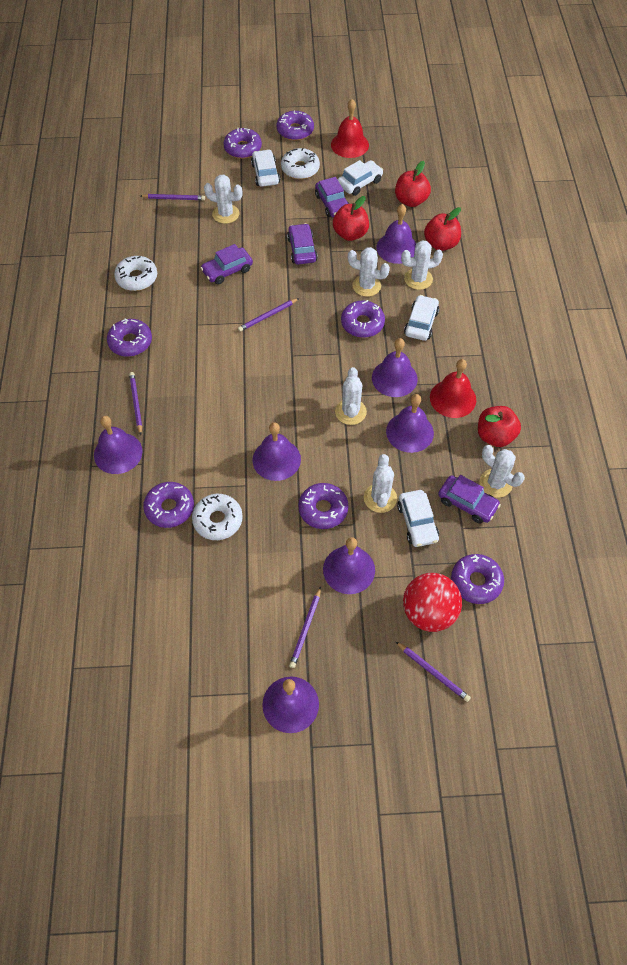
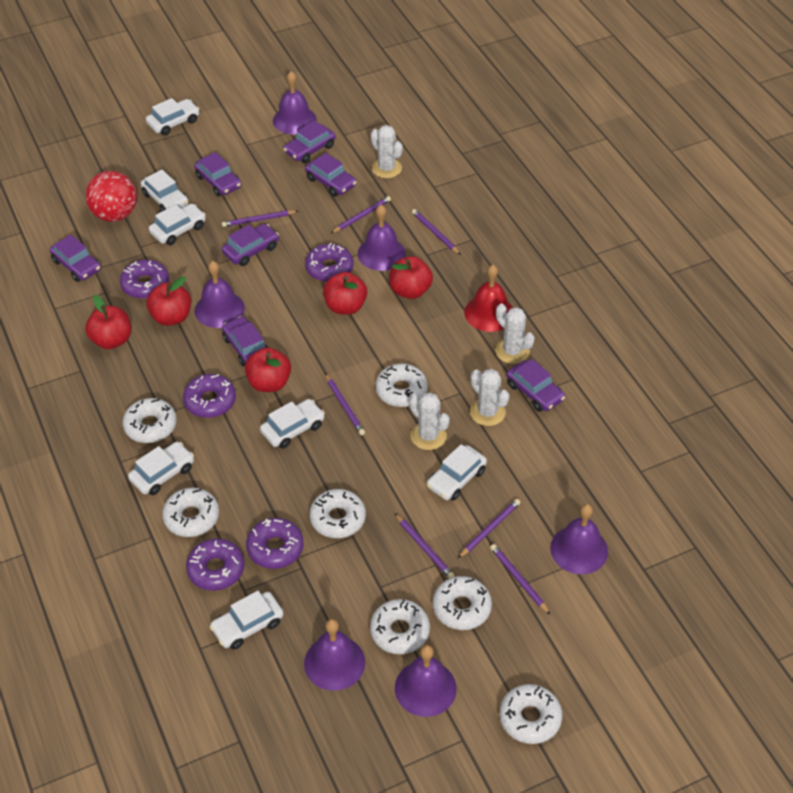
purple bell: [94,416,142,474] [252,422,301,481] [262,677,319,733] [323,537,375,594] [372,338,418,397] [376,204,416,264] [386,394,434,453] = 7 -> [195,261,245,328] [273,71,317,135] [304,619,365,691] [357,205,406,271] [395,645,457,717] [550,504,608,574] = 6
purple car: [201,244,253,284] [287,223,318,264] [315,177,349,217] [438,475,501,524] = 4 -> [50,235,101,282] [194,152,242,197] [222,224,279,266] [222,316,268,367] [283,121,336,163] [305,153,357,197] [506,359,565,412] = 7
purple donut: [107,318,152,357] [143,482,194,528] [224,128,262,159] [277,111,314,141] [298,483,349,529] [341,300,385,338] [451,554,504,604] = 7 -> [120,260,169,299] [183,374,236,418] [186,538,244,591] [246,518,304,569] [305,243,353,282] = 5
purple pencil: [129,372,142,435] [141,194,205,200] [238,298,299,332] [289,586,321,668] [396,642,471,702] = 5 -> [222,210,298,227] [325,373,365,435] [331,196,391,233] [395,514,454,579] [412,209,461,255] [458,499,521,558] [490,544,550,614] = 7
red apple: [333,196,369,241] [395,161,431,207] [424,207,461,251] [478,406,521,447] = 4 -> [85,295,131,349] [146,277,191,326] [245,347,291,392] [323,272,367,315] [389,256,433,299] = 5
red bell: [331,99,369,158] [430,359,476,418] = 2 -> [464,265,513,332] = 1
white cactus: [204,175,242,224] [335,367,367,425] [348,247,390,297] [364,454,397,513] [401,240,443,290] [479,445,525,498] = 6 -> [371,125,403,178] [409,392,450,450] [470,369,509,426] [495,304,535,364] = 4
white car: [251,149,280,187] [338,160,383,196] [397,490,439,547] [404,295,439,341] = 4 -> [128,442,194,495] [141,170,188,211] [146,98,199,135] [149,204,206,245] [210,591,284,650] [260,399,325,449] [427,444,487,501] = 7
white donut: [114,256,157,291] [192,494,243,540] [281,148,320,179] = 3 -> [123,398,177,443] [162,488,219,537] [309,489,366,538] [370,599,430,654] [375,363,428,407] [433,576,492,630] [500,684,562,744] = 7

